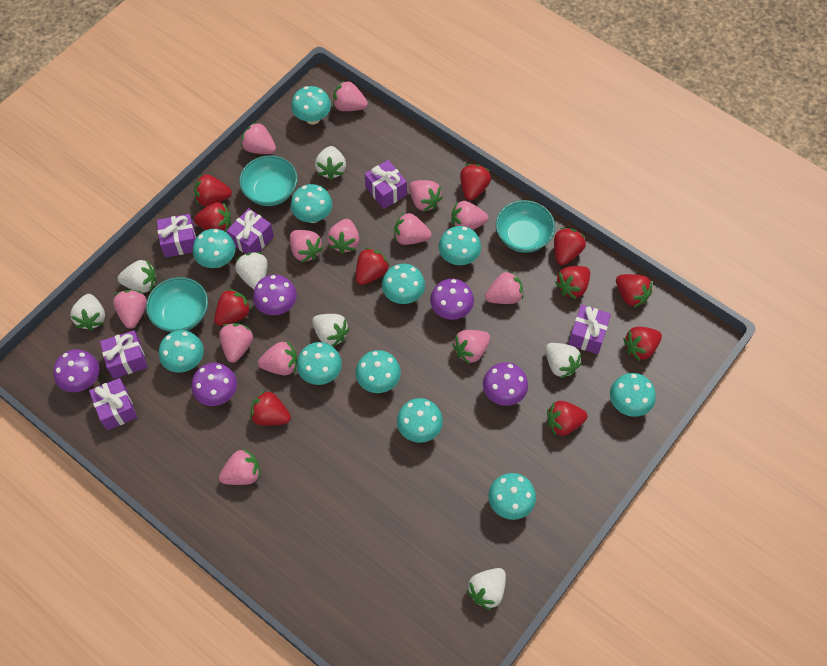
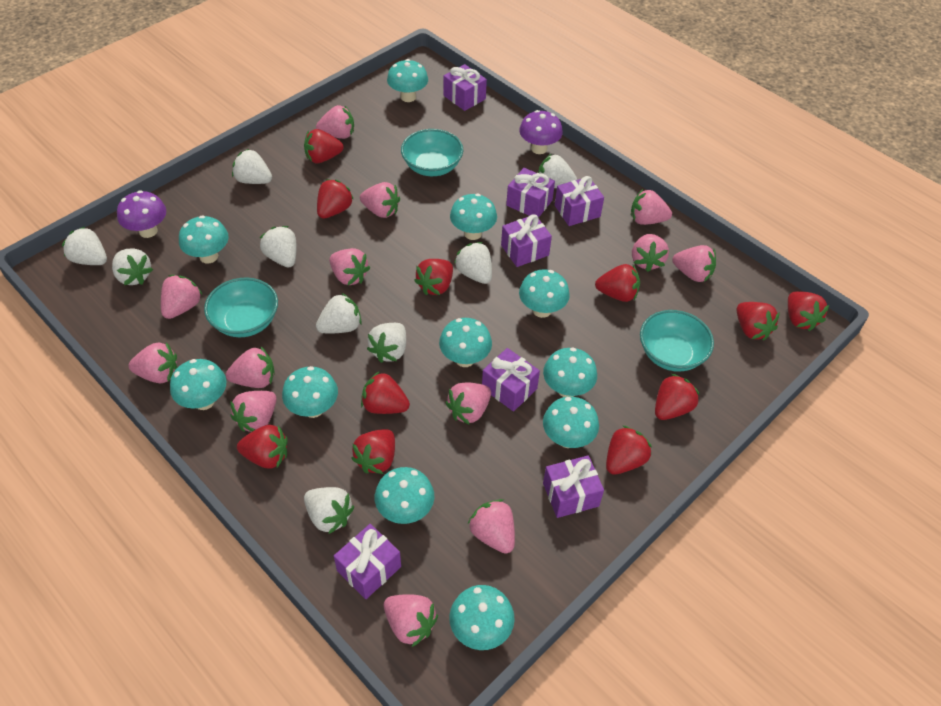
purple gift: [89,378,137,430] [100,330,148,379] [157,214,196,257] [227,208,274,254] [365,160,407,209] [568,305,611,354] = 6 -> [334,524,401,599] [443,64,487,111] [482,348,540,411] [501,215,552,267] [506,168,555,218] [543,455,604,518] [555,176,604,226] = 7
purple mushroom: [53,349,99,392] [191,363,237,406] [253,275,297,315] [430,279,474,320] [483,362,528,406] = 5 -> [117,190,166,238] [519,110,563,154] = 2
white strawberry: [70,294,105,331] [118,260,156,293] [235,252,268,289] [312,314,350,347] [315,146,346,180] [467,568,506,610] [545,343,582,378] = 7 -> [62,227,107,265] [112,248,153,285] [232,149,272,184] [260,226,297,267] [304,487,355,534] [316,293,362,333] [367,323,406,363] [454,242,492,284] [538,154,577,188] = 9

